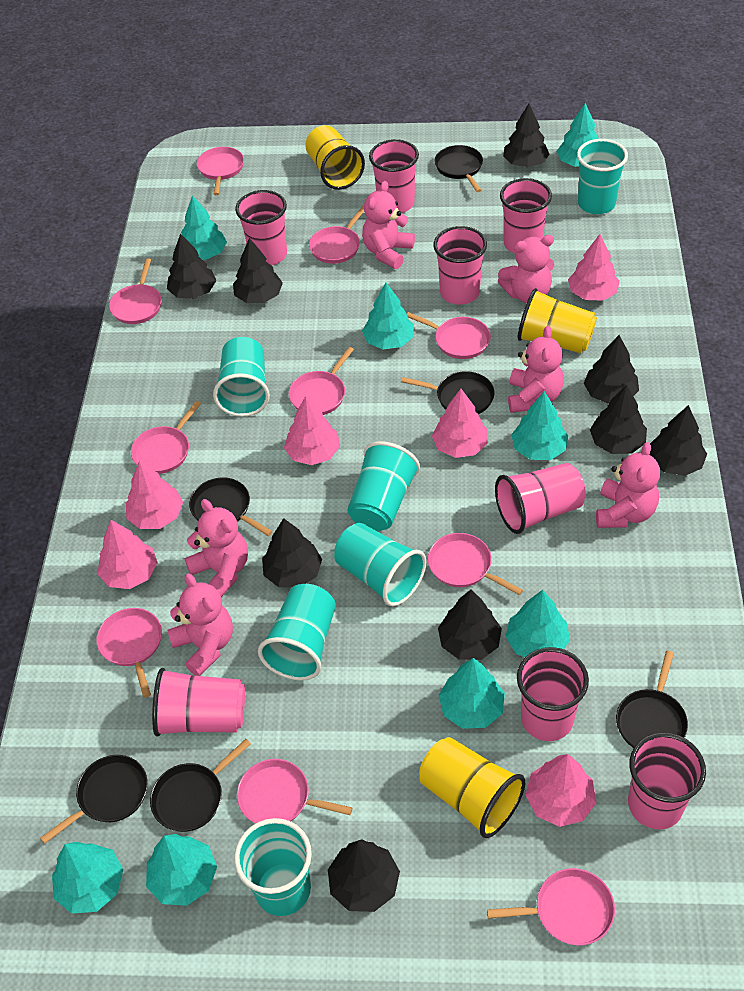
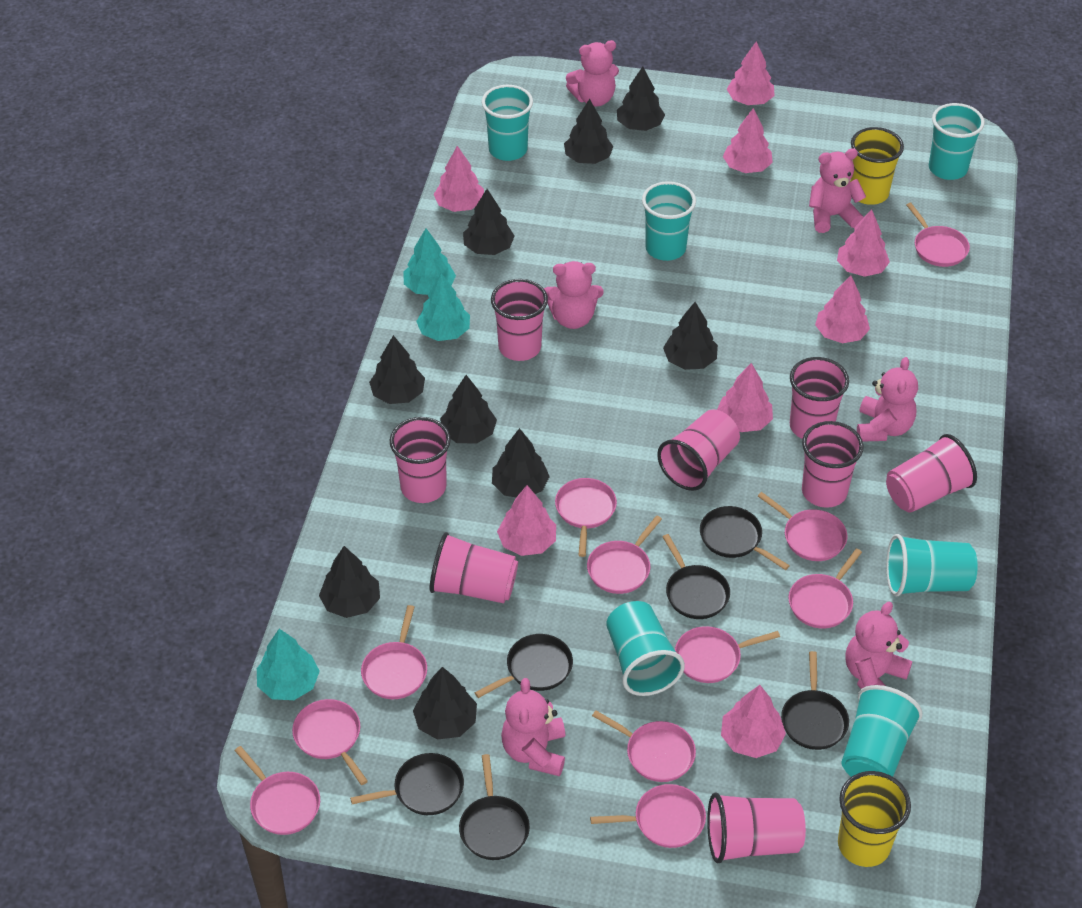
pink pan: [96,608,162,698] [109,258,162,324] [131,401,201,474] [197,147,244,195] [237,759,353,824] [289,347,354,415] [309,206,364,264] [407,312,491,359] [428,533,523,595] [487,868,615,946] = 10 -> [234,746,320,835] [292,699,368,785] [361,605,427,699] [555,478,617,557] [587,515,662,594] [590,784,706,848] [592,710,696,782] [675,626,780,683] [758,492,847,561] [789,549,862,629] [906,203,970,267] = 11
pink tree: [97,520,158,589] [126,461,183,529] [284,396,340,465] [432,389,488,458] [526,754,596,827] [568,234,620,301] = 6 -> [434,146,484,212] [497,485,556,556] [717,363,773,432] [721,685,786,758] [723,108,773,173] [727,41,775,105] [815,275,870,343] [837,209,890,277] = 8
turquoise tree: [52,842,123,914] [146,834,217,906] [181,195,227,260] [362,282,414,349] [438,658,505,729] [505,590,570,657] [511,391,569,460] [557,103,599,167] = 8 -> [257,629,320,700] [404,228,456,295] [416,273,470,341] = 3
yellow cup: [305,125,365,190] [419,737,525,838] [518,288,597,353] = 3 -> [838,771,911,867] [850,127,904,205] = 2

